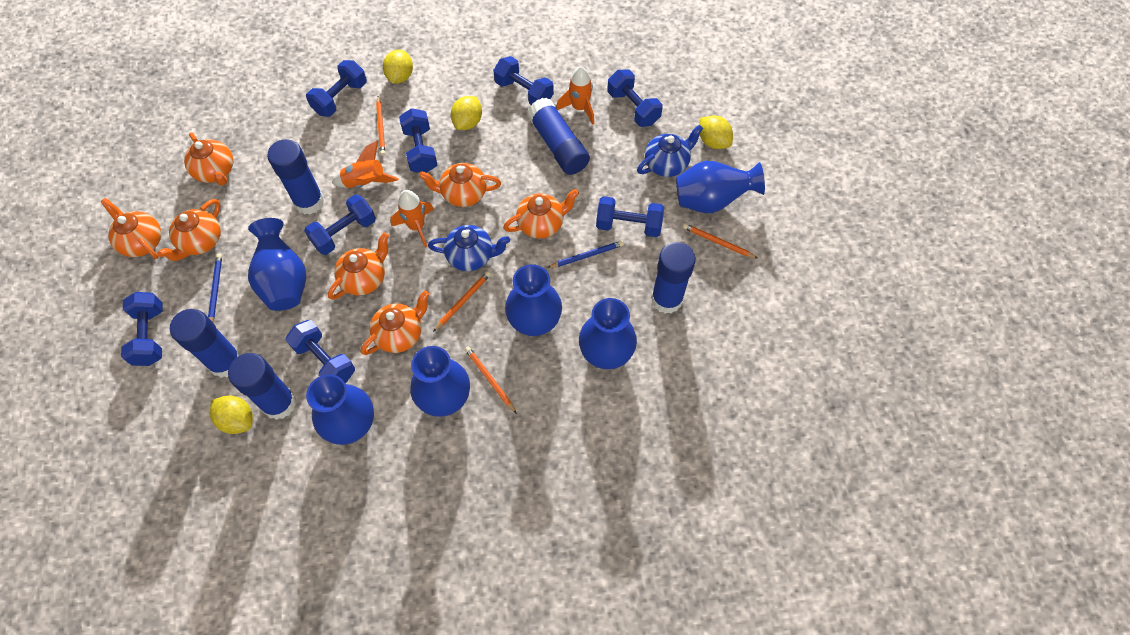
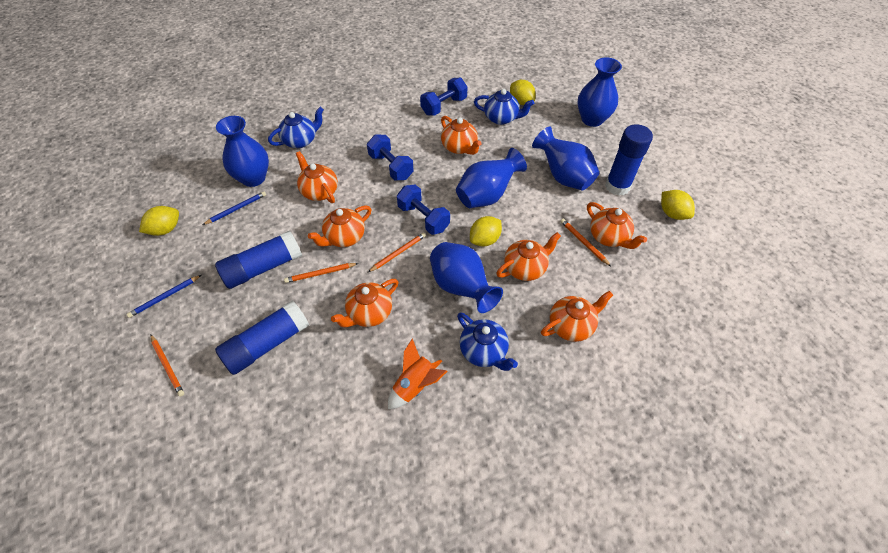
blue dumbbell: [121,292,163,366] [286,320,355,383] [304,194,376,255] [306,60,367,117] [399,108,437,173] [493,56,554,105] [596,196,664,237] [607,70,663,127] = 8 -> [367,134,414,180] [397,185,450,235] [420,78,468,116] = 3
blue glue stick: [170,309,241,378] [228,353,296,420] [267,139,324,215] [527,98,590,175] [651,242,696,314] = 5 -> [215,231,302,289] [215,300,309,375] [605,124,653,196] = 3
blue teapot: [428,225,510,271] [637,124,703,177] = 2 -> [268,107,324,148] [457,312,518,371] [474,89,534,125] = 3
blue vase: [248,218,306,311] [306,374,374,445] [410,346,470,417] [505,264,562,336] [579,298,637,369] [676,161,765,213] = 6 -> [216,116,269,187] [430,242,503,313] [456,148,527,208] [532,126,600,191] [577,57,622,127] = 5
orange rocket: [332,140,399,188] [390,190,434,248] [556,67,594,124] = 3 -> [388,338,448,409] = 1

